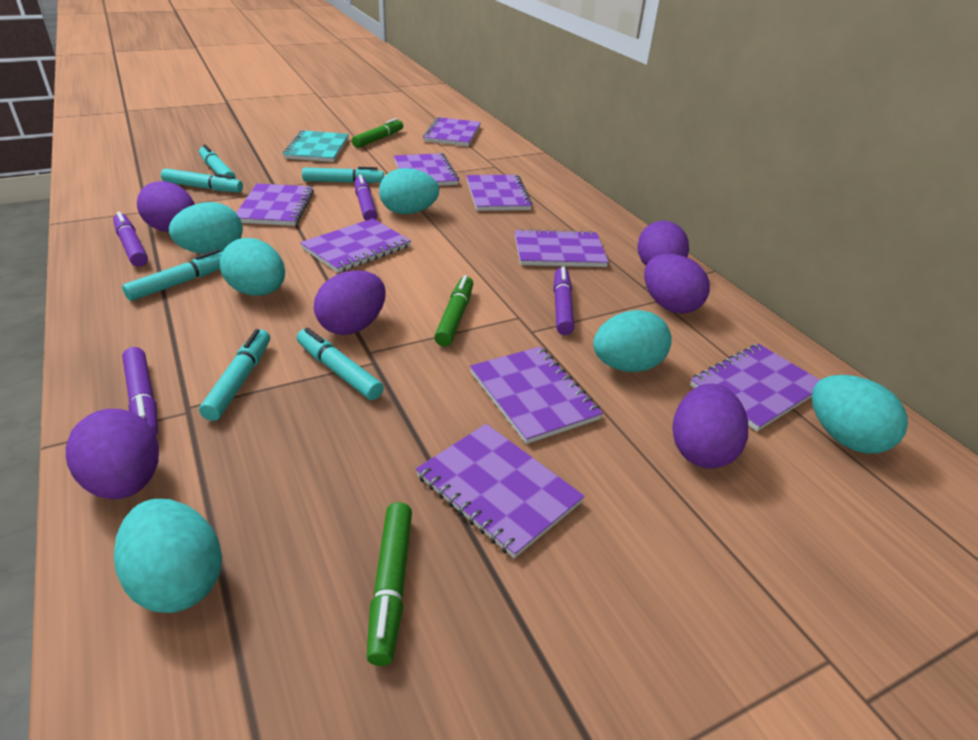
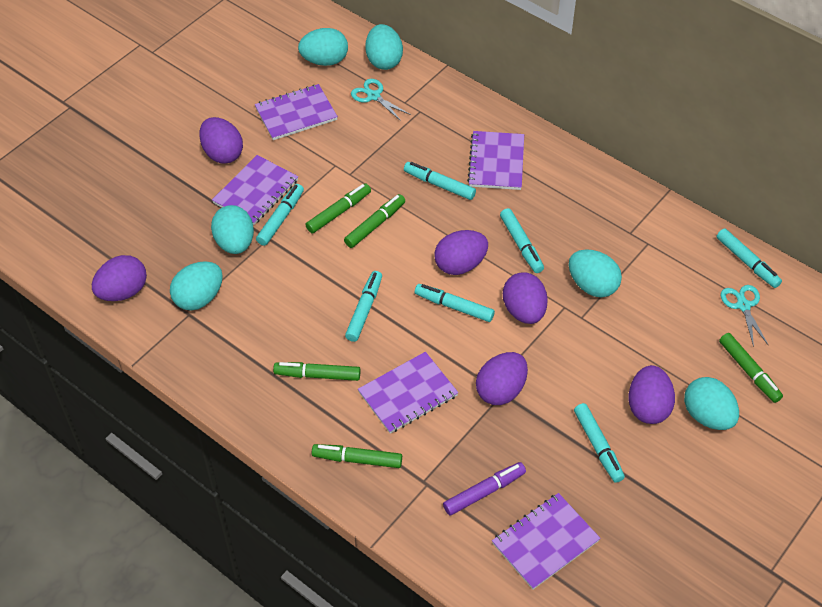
green marker: [352,118,403,148] [367,502,412,666] [434,275,473,346] = 3 -> [273,362,360,381] [305,183,371,234] [312,444,402,468] [344,194,405,248] [719,333,783,403] = 5
purple marker: [113,212,148,267] [122,347,158,436] [355,175,377,221] [553,266,575,335] = 4 -> [443,462,526,515] = 1
purple notebook: [236,183,314,226] [300,218,411,273] [394,153,459,186] [416,424,585,558] [423,117,481,146] [466,175,533,211] [470,347,603,444] [515,229,609,267] [690,344,820,431] = 9 -> [212,155,298,225] [255,84,338,140] [358,352,459,434] [467,131,524,190] [492,493,601,590] = 5
turquoise marker: [122,249,222,301] [161,168,243,192] [199,144,236,179] [199,329,270,421] [297,328,384,400] [302,167,384,183] = 6 -> [256,184,304,246] [345,271,382,342] [404,162,476,200] [415,284,495,322] [500,208,544,273] [574,403,625,483] [717,228,782,288] = 7
turquoise notebook: [283,130,349,162] = 1 -> none = 0
turquoise scissors: none = 0 -> [351,79,411,121] [721,285,769,347] = 2

